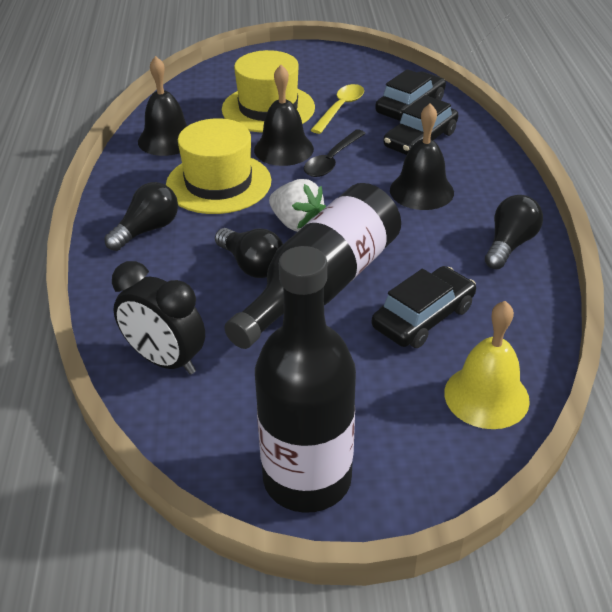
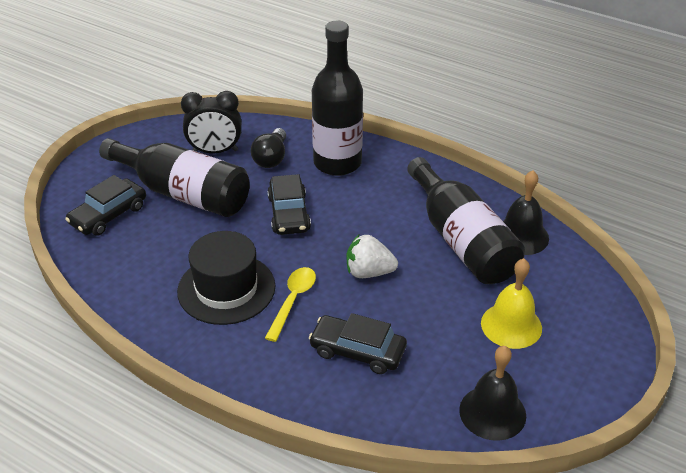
black bell: [138,56,188,156] [254,65,314,166] [390,103,454,210] = 3 -> [459,346,526,441] [503,170,549,255] = 2
black bottle: [224,183,401,349] [255,246,356,513] = 2 -> [99,138,250,217] [312,21,363,176] [407,157,525,284] = 3
black hat: none = 0 -> [177,231,275,325] = 1
black light bulb: [104,182,178,251] [215,228,283,278] [485,195,543,269] = 3 -> [251,128,286,168] = 1
black spoon: [304,129,366,177] = 1 -> none = 0
yellow hat: [166,118,271,214] [222,50,315,133] = 2 -> none = 0

